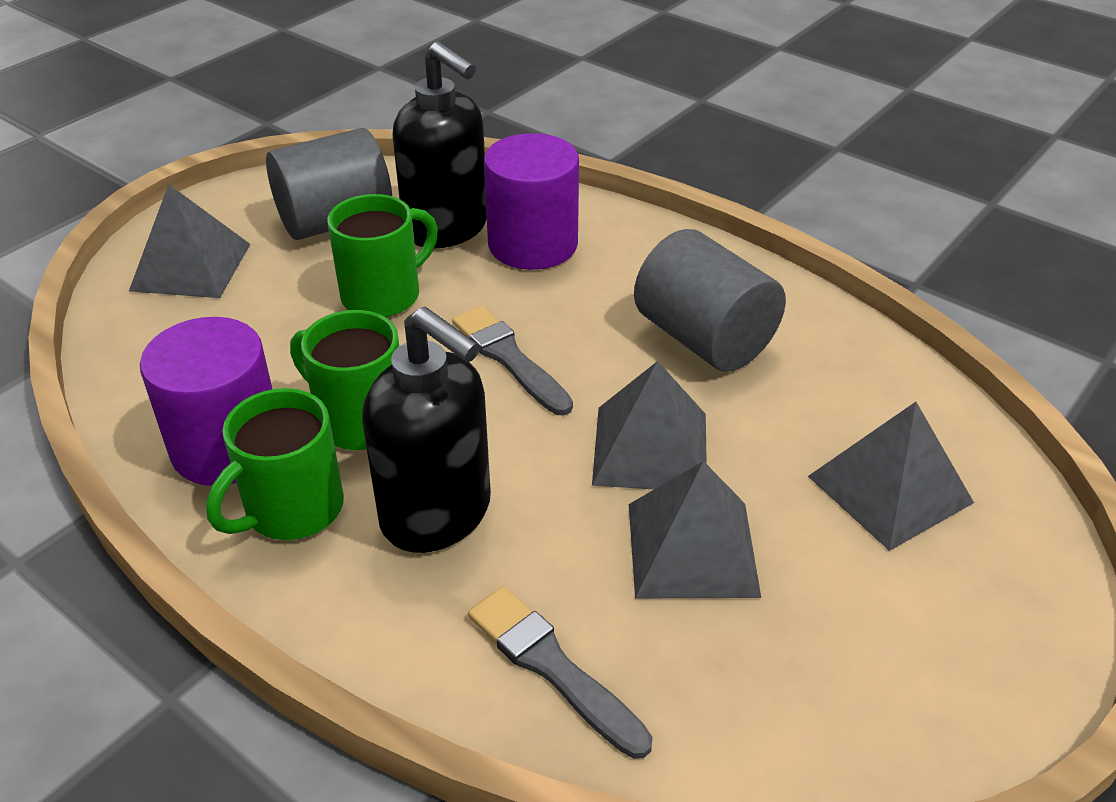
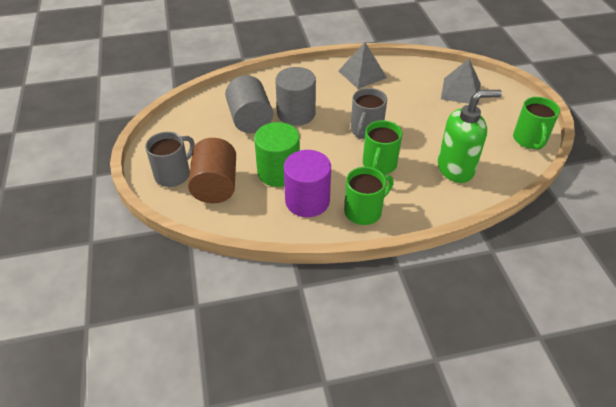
black soap dispenser: [362,307,491,553] [393,41,487,248] = 2 -> none = 0
brown cylinder: none = 0 -> [188,138,236,203] = 1
green cylinder: none = 0 -> [254,122,300,187] = 1
green soap dispenser: none = 0 -> [438,90,502,183] = 1
grey brush: [452,306,573,416] [468,587,653,759] = 2 -> none = 0
grey mug: none = 0 -> [145,132,195,187] [351,88,387,139] = 2
grey pyramid: [129,184,250,298] [592,361,707,489] [629,461,761,598] [808,402,974,551] = 4 -> [338,42,387,89] [441,59,481,105] = 2
purple cylinder: [140,317,272,486] [484,133,579,270] = 2 -> [284,150,331,217] = 1

